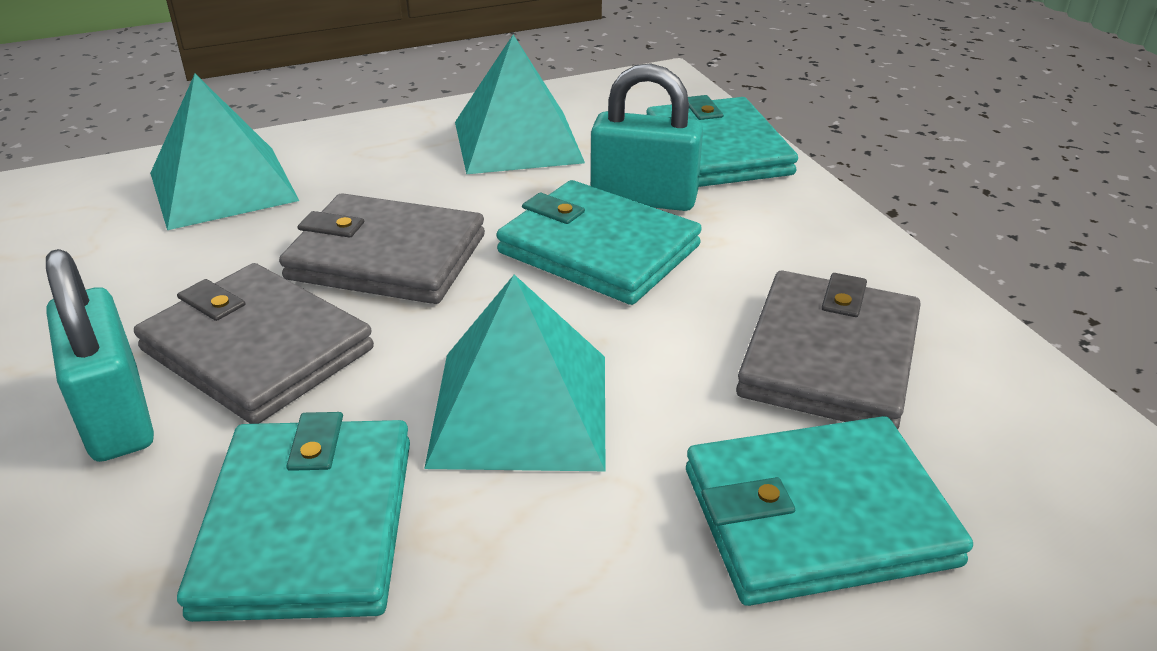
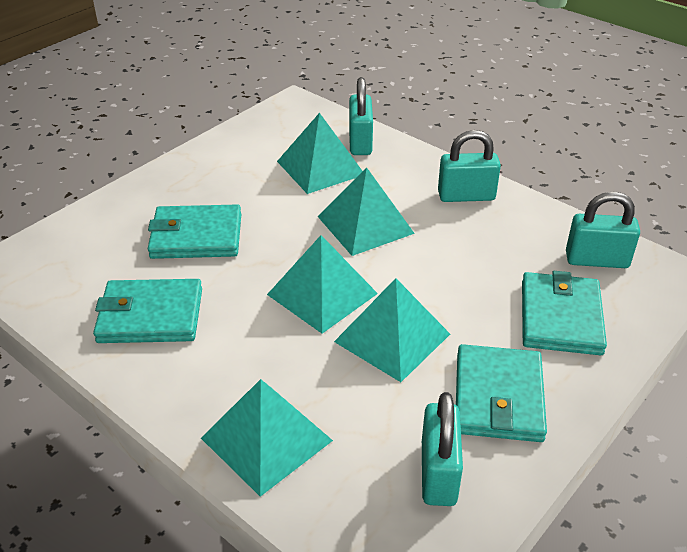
grey wallet: [134,263,374,424] [279,193,485,304] [736,271,921,429] = 3 -> none = 0
turquoise padlock: [46,249,154,462] [591,63,703,211] = 2 -> [349,77,373,155] [422,392,463,506] [438,130,501,202] [566,191,640,268] = 4
turquoise pyramid: [150,74,299,230] [424,275,605,471] [455,35,585,174] = 3 -> [201,379,333,497] [267,235,378,334] [277,113,363,194] [317,168,415,256] [334,278,450,382] = 5

